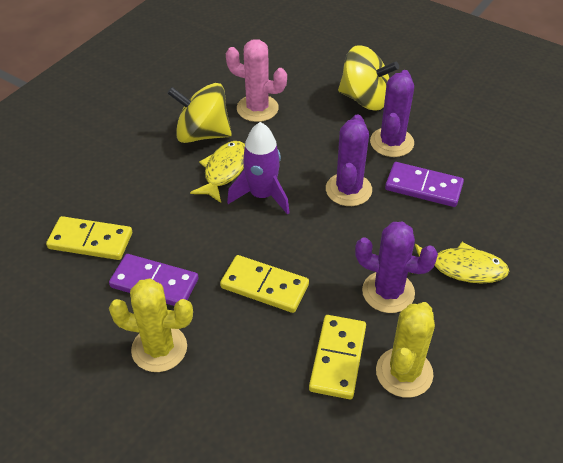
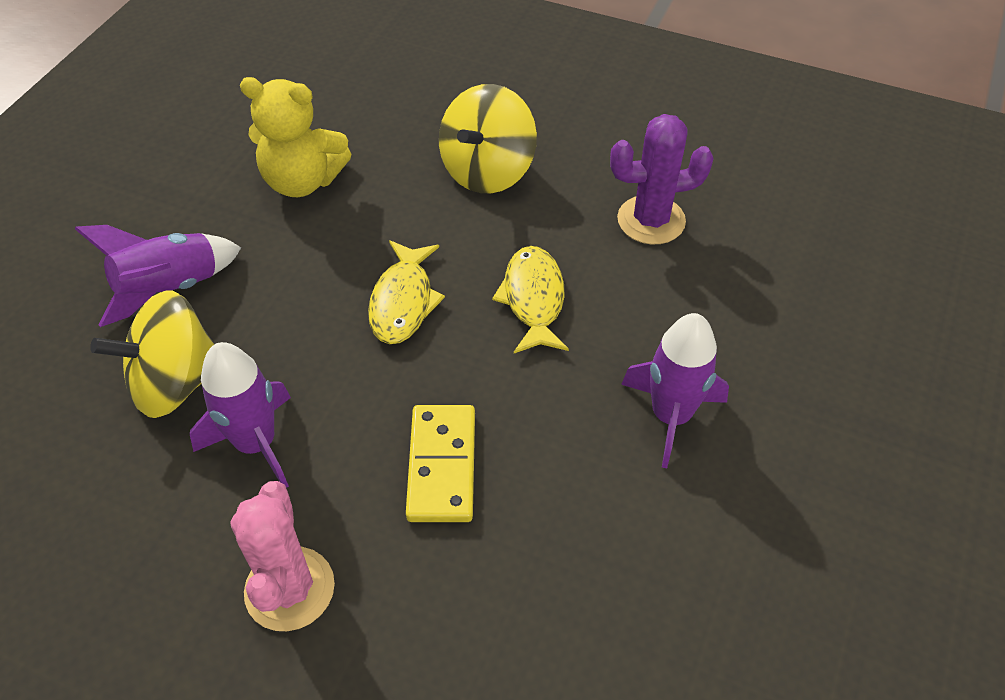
purple cactus: [326,114,372,206] [355,222,438,313] [370,70,414,157] = 3 -> [610,114,714,244] = 1
purple domino: [109,254,198,306] [385,162,464,207] = 2 -> none = 0
purple rocket: [227,122,290,215] = 1 -> [75,225,241,327] [190,342,291,488] [621,313,729,468] = 3
yellow cactus: [109,278,193,372] [376,302,435,398] = 2 -> none = 0
yellow domino: [46,216,132,260] [220,255,309,313] [309,315,366,399] = 3 -> [406,405,475,522] = 1
yellow teddy bear: none = 0 -> [240,77,351,197] = 1

